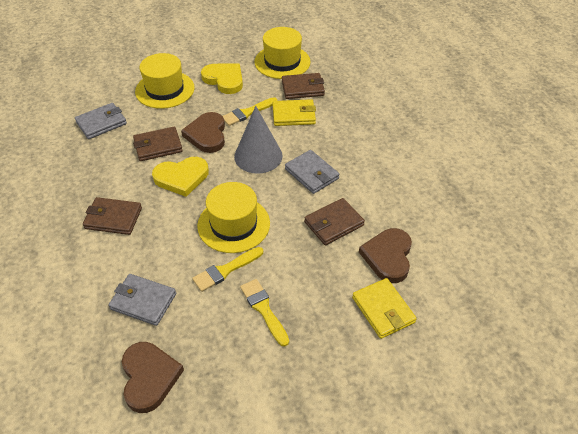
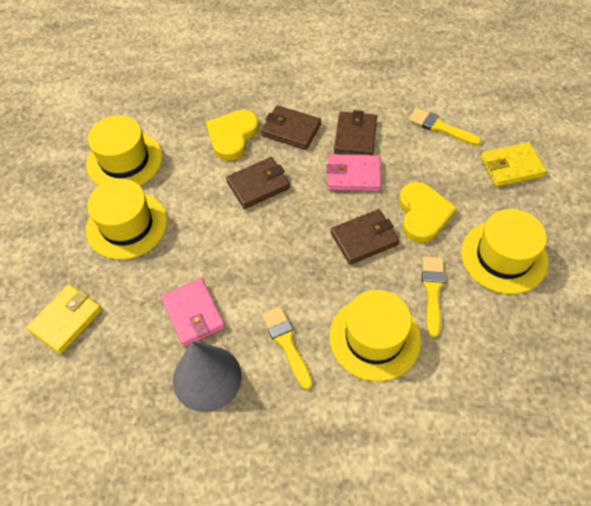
brown heart: [122,342,184,413] [181,112,225,153] [359,228,412,283] = 3 -> none = 0
grey wallet: [75,103,127,139] [108,274,176,326] [285,150,340,194] = 3 -> none = 0
pink wallet: none = 0 -> [161,278,225,347] [326,154,381,191] = 2
yellow hat: [135,53,195,109] [197,182,270,253] [254,27,311,79] = 3 -> [86,115,163,186] [86,179,167,260] [329,290,421,381] [461,209,548,294] = 4

